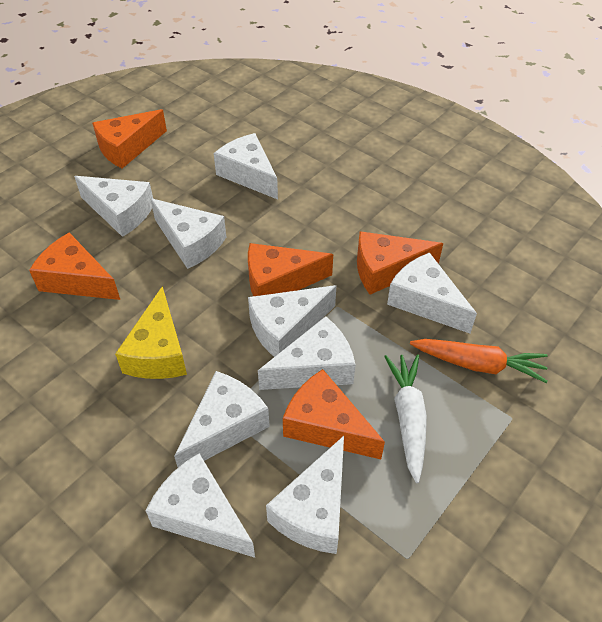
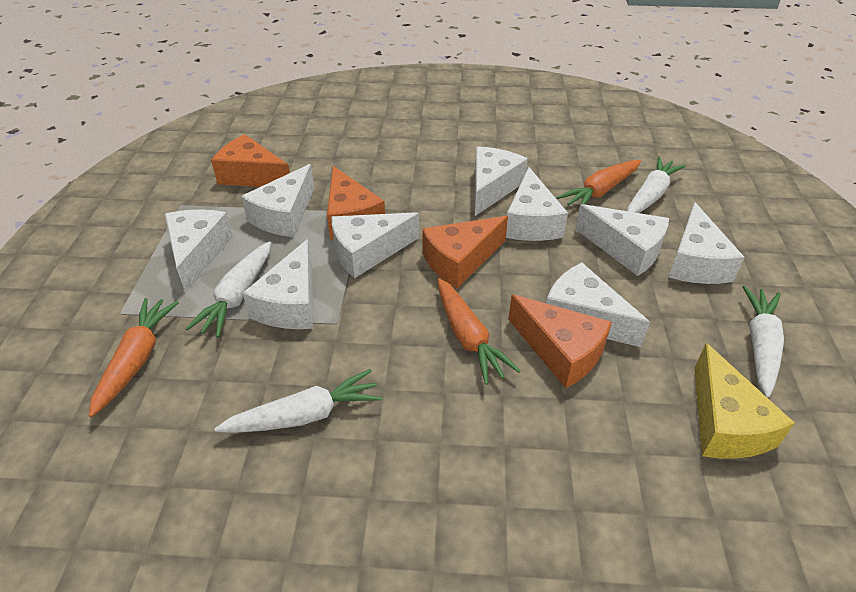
orange carrot: [410,339,548,383] = 1 -> [89,298,179,417] [437,278,520,385] [557,160,641,211] = 3
orange cheese: [29,233,120,300] [92,109,167,169] [248,243,333,296] [283,369,385,459] [357,231,443,295] = 5 -> [211,134,290,187] [327,166,385,240] [422,216,508,289] [508,294,612,388] = 4
white carrot: [384,354,427,483] = 1 -> [185,241,271,338] [214,369,383,433] [627,156,686,213] [743,286,784,398] = 4

